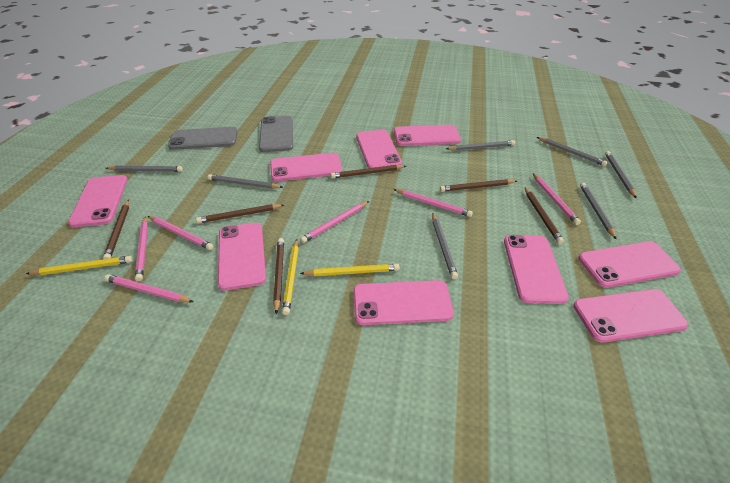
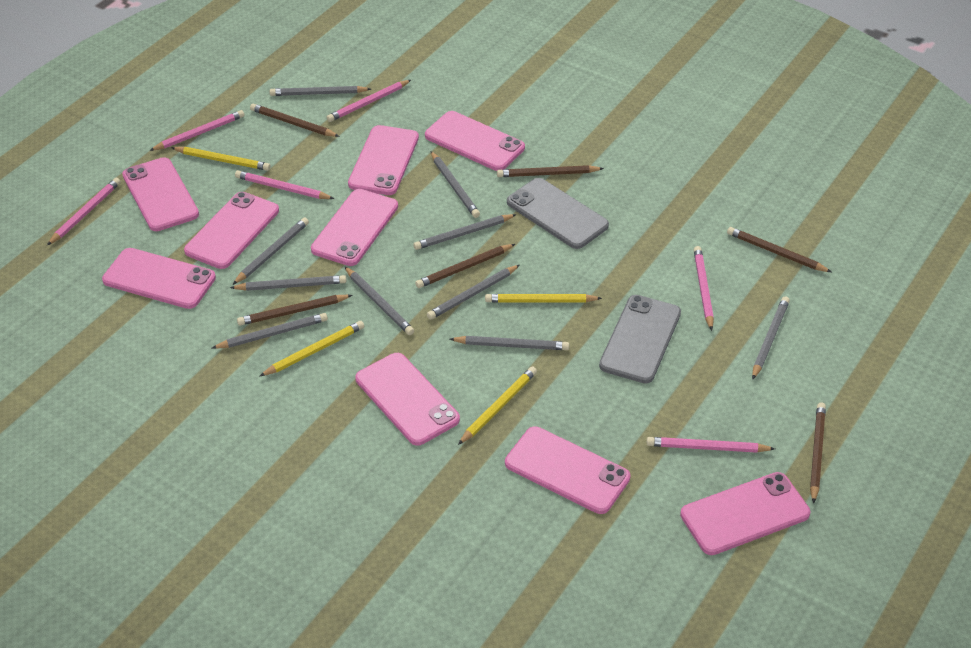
grey pencil: [106,165,183,172] [208,174,283,189] [432,214,458,279] [446,140,515,151] [537,137,608,166] [580,182,617,240] [605,151,637,198] = 7 -> [212,313,328,349] [230,275,346,291] [232,218,309,285] [270,86,371,96] [344,266,414,335] [413,214,517,250] [427,265,520,320] [431,151,480,218] [450,336,569,350] [752,297,790,380] = 10
yellow pencil: [26,256,132,275] [282,239,299,315] [300,264,400,276] = 3 -> [172,147,270,171] [260,321,364,376] [458,366,537,445] [485,294,602,303] = 4

